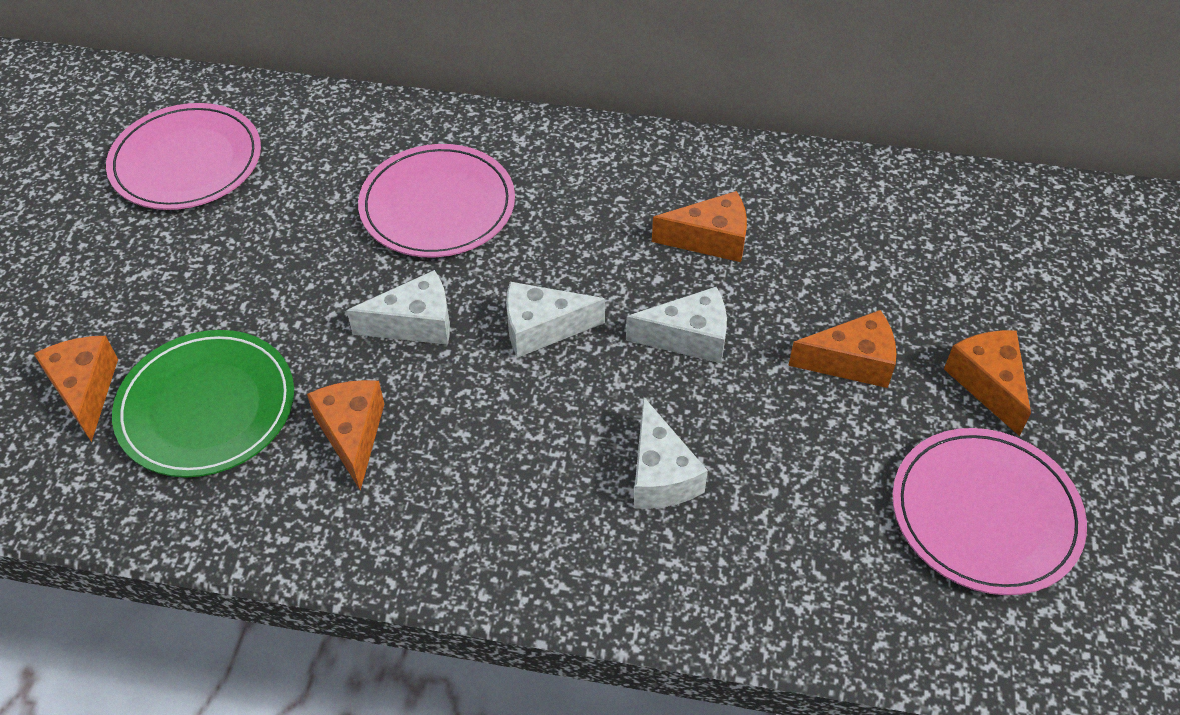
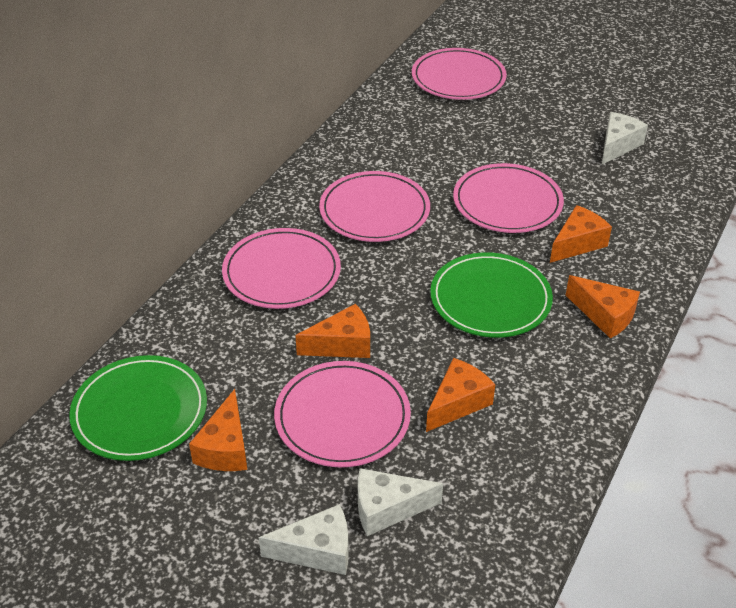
green plate: [112,330,294,477] = 1 -> [69,355,207,461] [430,252,553,338] = 2
pink plate: [106,103,261,210] [358,144,515,257] [892,428,1087,595] = 3 -> [222,228,341,309] [274,361,411,467] [319,171,430,242] [412,48,507,100] [453,163,564,233] = 5
white cheese: [347,270,450,345] [506,282,605,358] [626,287,727,363] [634,397,708,509] = 4 -> [259,504,349,575] [358,468,443,536] [602,112,648,164] = 3

